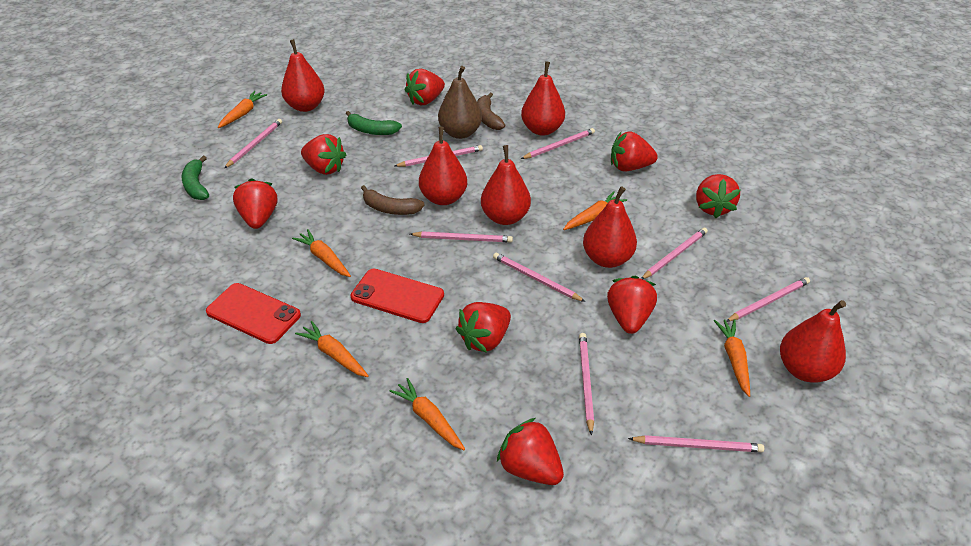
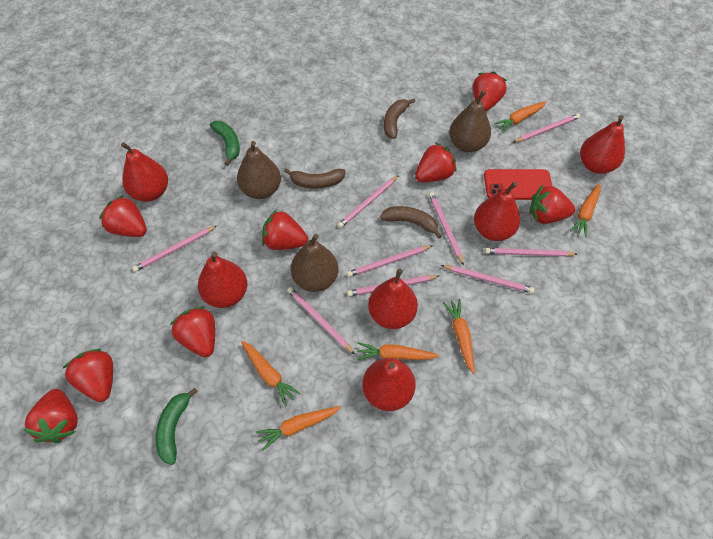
brown banana: [361,185,425,215] [477,92,505,130] = 2 -> [284,168,345,188] [380,206,442,239] [384,99,416,139] = 3
brown pear: [438,66,482,139] = 1 -> [237,141,281,199] [291,234,338,292] [449,90,491,152] = 3
red phone: [206,283,301,344] [351,269,444,323] = 2 -> [484,169,552,200] = 1

